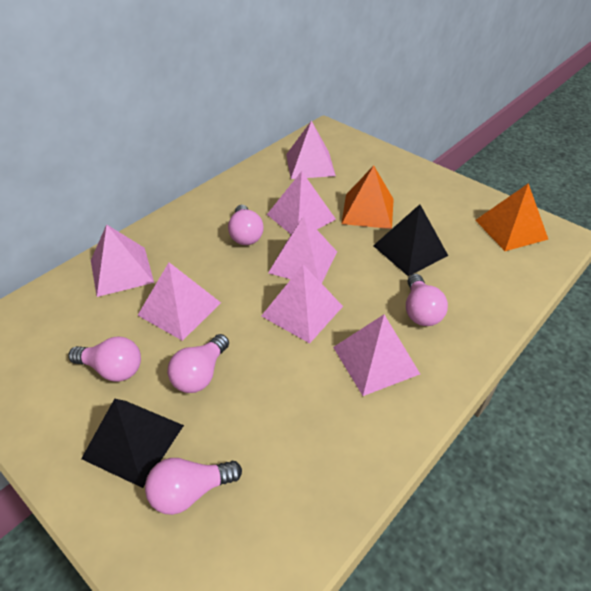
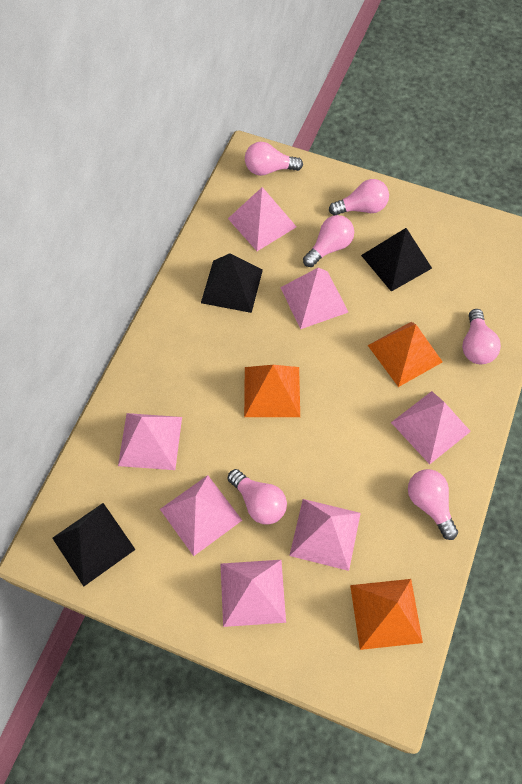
black pyramid: [81,399,184,488] [373,204,448,276] = 2 -> [52,503,136,586] [201,253,263,313] [361,228,432,292] = 3
orange pyramid: [341,165,394,229] [475,183,548,251] = 2 -> [244,365,300,417] [350,579,423,650] [368,322,443,387] = 3
pink light bulb: [68,336,141,382] [145,458,242,515] [167,334,229,393] [228,205,264,245] [406,274,448,326] = 5 -> [228,469,287,525] [245,142,303,176] [303,215,354,267] [329,179,389,215] [408,469,458,540] [462,309,501,364] = 6

